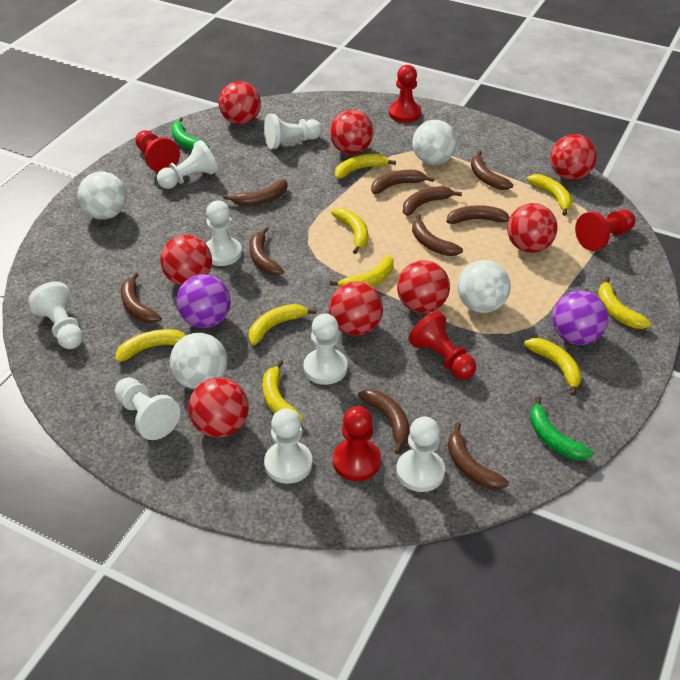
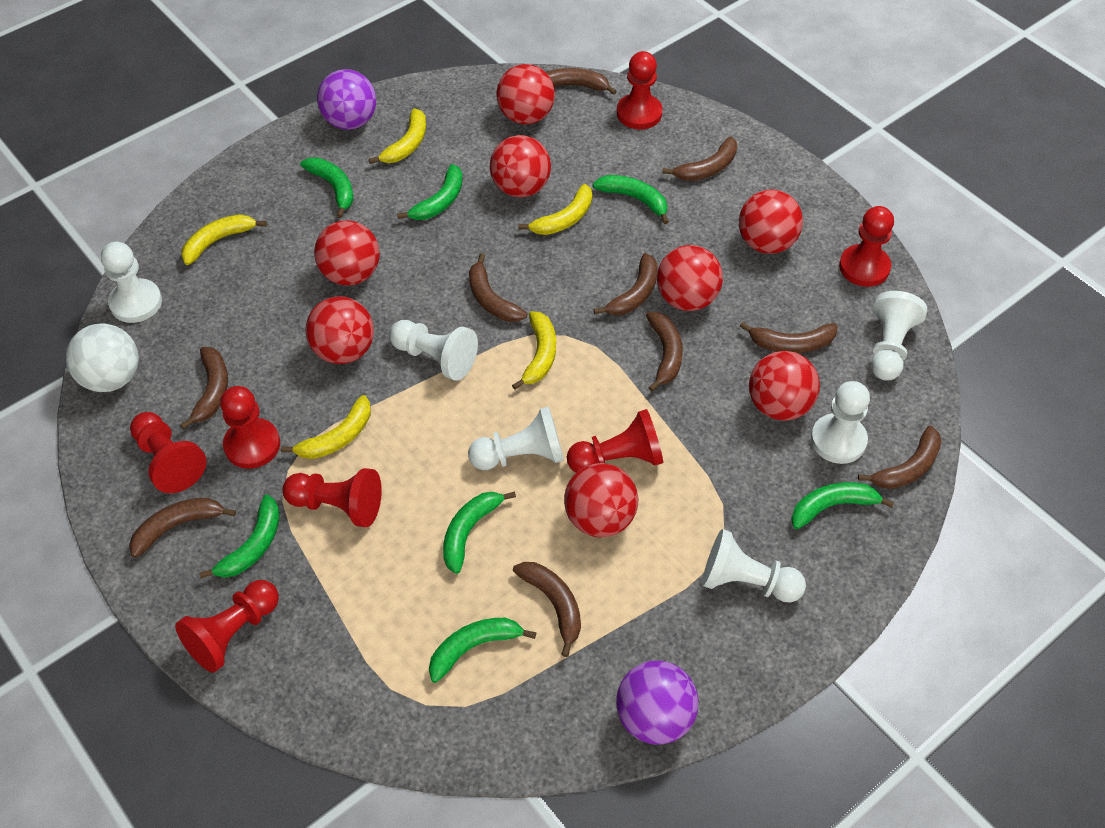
green banana: [171,117,210,150] [530,396,593,460] = 2 -> [199,495,280,578] [300,157,353,218] [397,164,463,220] [429,618,537,683] [443,491,516,574] [593,175,669,224] [791,482,894,529] = 7
red pawn: [135,130,180,173] [333,406,381,481] [389,65,421,123] [408,311,476,380] [575,210,635,251] = 5 -> [130,412,207,493] [175,580,279,673] [220,386,280,469] [282,468,382,527] [567,409,663,473] [617,51,663,129] [839,206,894,287] = 7
white ball: [78,172,127,220] [170,333,228,390] [412,120,457,165] [457,260,511,313] = 4 -> [66,324,139,392] = 1
white pawn: [28,281,83,349] [115,377,180,440] [157,140,218,189] [206,200,242,266] [264,114,322,149] [264,408,312,484] [303,313,347,385] [396,416,445,492] = 8 -> [101,242,162,323] [389,320,478,381] [468,406,564,470] [702,529,806,603] [811,381,870,464] [871,291,927,381] = 6
yellow banana: [116,329,186,362] [249,304,317,345] [263,360,303,422] [329,255,394,287] [331,208,368,254] [335,154,396,179] [524,338,582,396] [527,174,573,216] [598,276,651,329] = 9 -> [181,214,267,265] [281,395,371,459] [369,108,426,164] [512,311,556,390] [518,184,592,235] = 5

